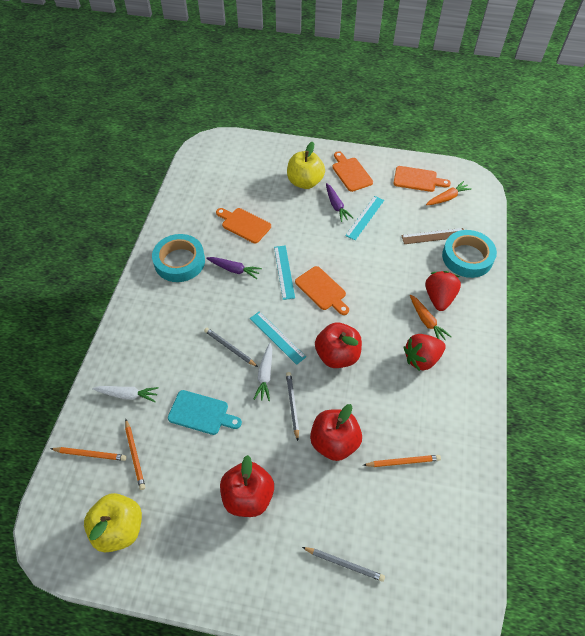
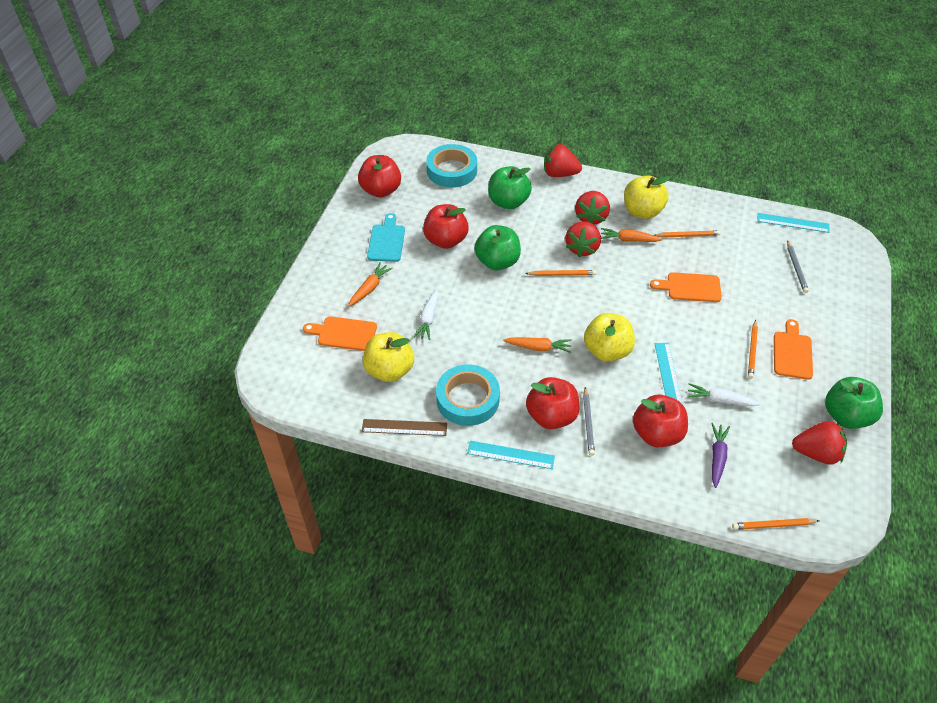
green apple: none = 0 -> [474,225,521,270] [488,166,532,209] [825,377,883,429] = 3
grey pencil: [204,328,258,367] [286,372,299,441] [302,547,385,582] = 3 -> [583,387,595,456] [787,241,809,293] = 2
orange carrot: [410,295,452,340] [426,181,472,205] = 2 -> [348,262,393,306] [503,337,572,353] [601,228,663,242] = 3
orange cutting board: [216,208,271,243] [295,266,349,315] [332,151,373,192] [393,166,451,192] = 4 -> [303,316,377,351] [650,272,722,302] [774,319,813,380] = 3
orange pencil: [51,447,126,461] [125,419,145,490] [363,455,441,467] = 3 -> [525,270,596,276] [654,230,721,238] [732,518,820,530] [748,320,758,379] = 4
purple carrot: [206,257,262,279] [326,183,353,222] = 2 -> [711,423,730,488] = 1
red apple: [220,455,274,517] [310,404,362,461] [315,323,362,368] = 3 -> [358,155,401,198] [423,204,469,249] [526,377,580,429] [633,395,688,448] = 4
red strawberry: [404,334,446,371] [425,271,461,311] = 2 -> [544,144,582,177] [565,221,601,257] [575,191,610,225] [792,421,847,464] = 4
yellow apple: [84,493,142,552] [287,142,325,189] = 2 -> [363,332,414,382] [584,313,635,362] [624,176,670,219] = 3

